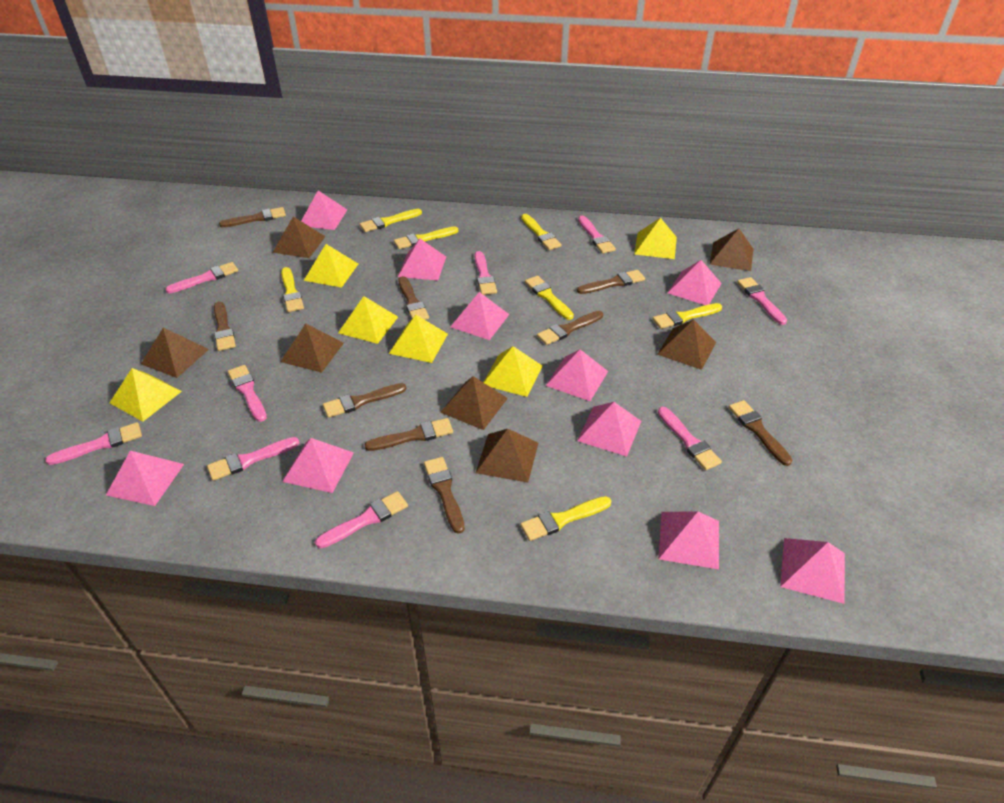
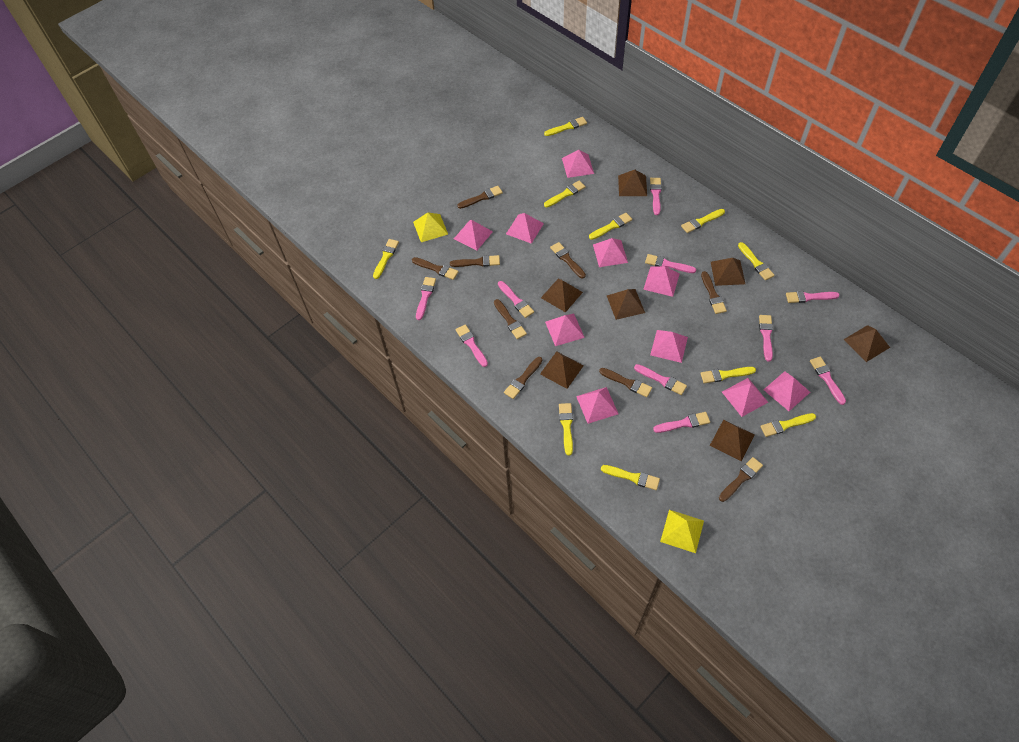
pink brush: [45,422,142,465] [166,262,238,293] [207,437,300,481] [228,365,267,422] [315,491,408,548] [474,251,497,295] [578,216,616,254] [658,407,722,470] [737,277,787,325] = 9 -> [416,277,436,320] [455,324,488,367] [498,281,534,318] [634,364,687,395] [645,254,696,273] [650,178,662,215] [653,412,710,433] [759,315,773,362] [786,291,840,303] [810,357,846,405] = 10
yellow brush: [281,267,304,312] [360,209,422,232] [394,226,458,249] [520,496,611,541] [521,214,562,250] [525,276,574,320] [653,303,722,329] = 7 -> [373,239,399,279] [544,117,587,136] [544,180,586,207] [559,403,573,456] [589,213,632,240] [601,465,660,490] [681,209,725,233] [700,367,756,383] [738,242,775,280] [760,413,816,437] = 10
yellow pyramid: [110,368,182,422] [304,244,358,288] [338,296,398,344] [389,315,448,363] [483,346,542,397] [634,218,677,259] = 6 -> [413,213,448,242] [660,510,704,553] = 2

